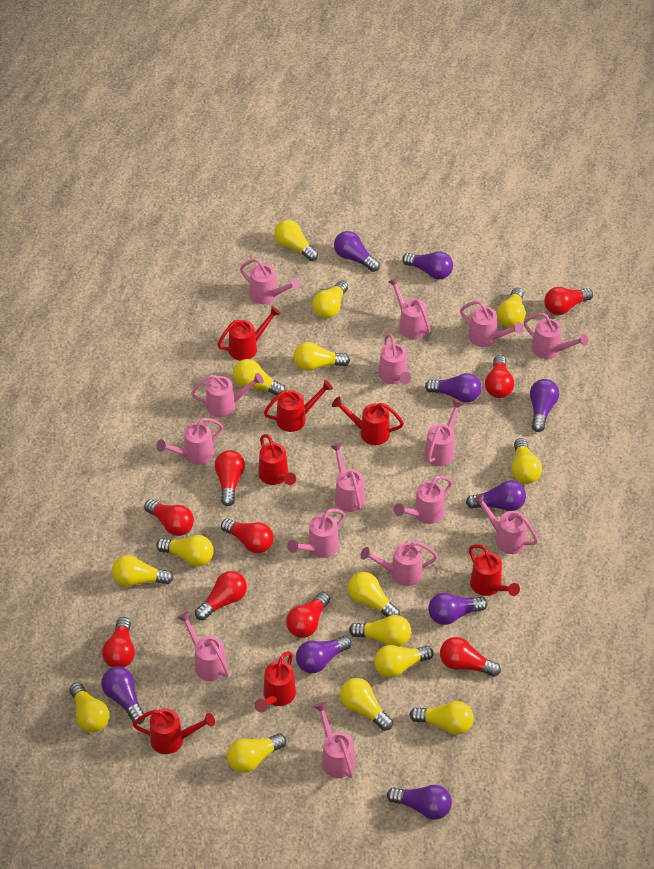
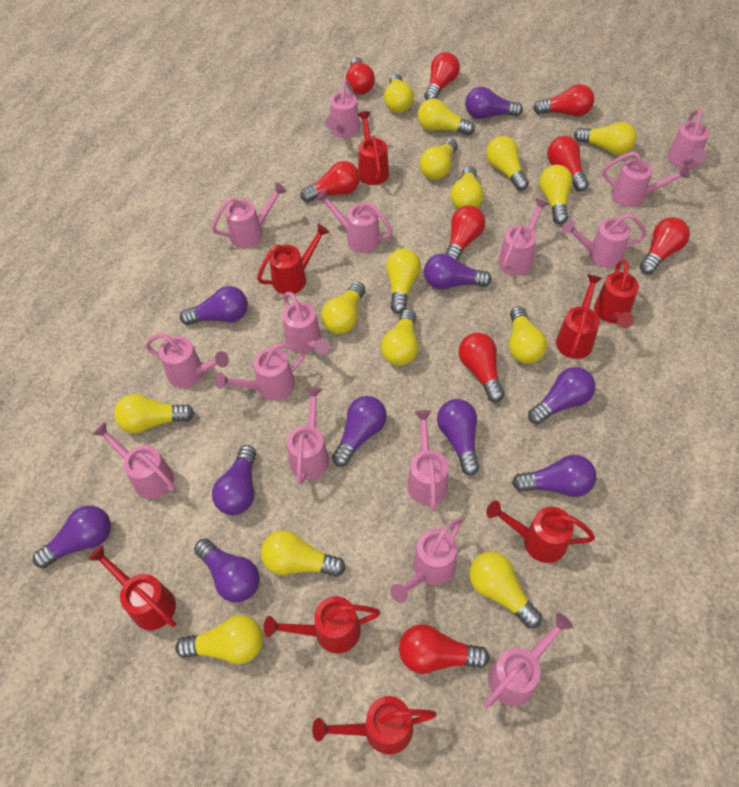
purple light bulb: [101,666,145,724] [296,635,352,673] [334,231,380,272] [387,785,452,820] [402,251,453,280] [425,373,482,402] [428,593,487,625] [466,480,526,511] [530,379,559,432] = 9 -> [33,506,111,568] [180,286,248,325] [194,539,260,602] [212,445,256,515] [332,396,387,467] [424,253,492,289] [437,399,479,476] [465,87,523,119] [512,455,597,497] [528,367,595,424] = 10
red watering can: [133,708,215,754] [217,306,280,361] [254,651,296,713] [258,434,296,485] [264,380,333,432] [332,397,404,445] [469,544,520,596] = 7 -> [88,545,176,630] [257,224,330,294] [264,596,381,653] [312,696,437,754] [357,111,389,185] [486,501,595,563] [556,274,602,359] [594,260,639,328] = 8

